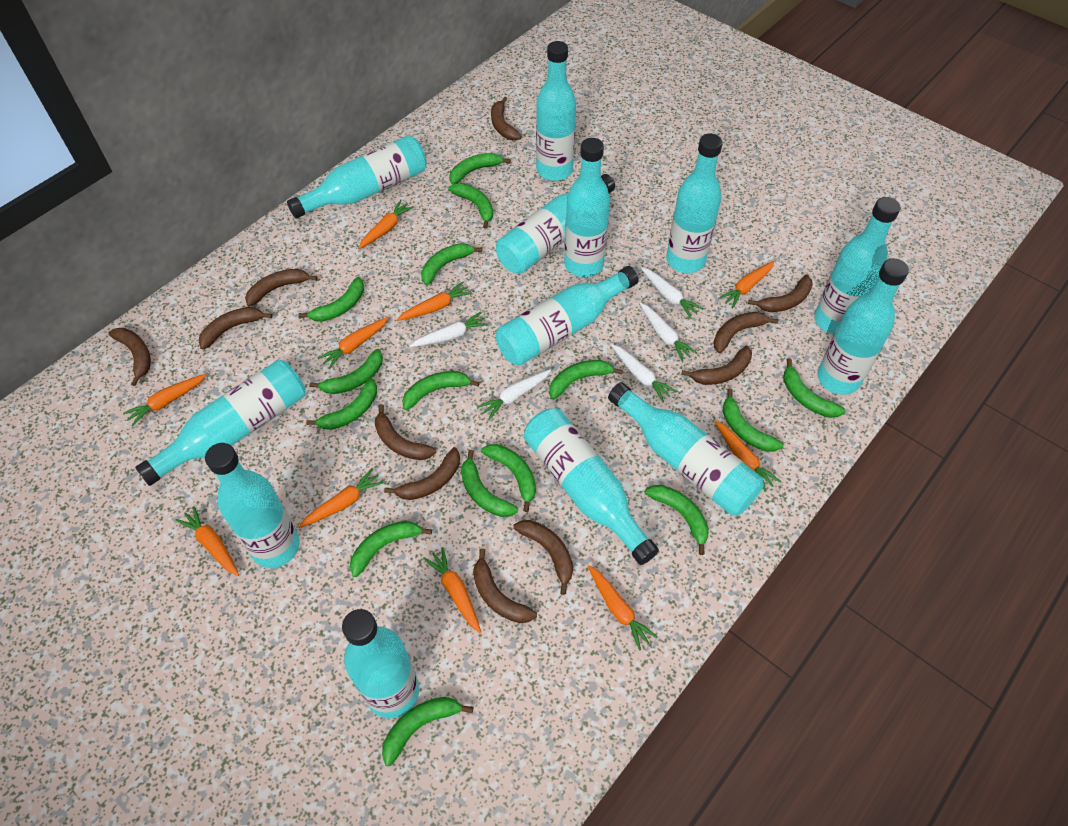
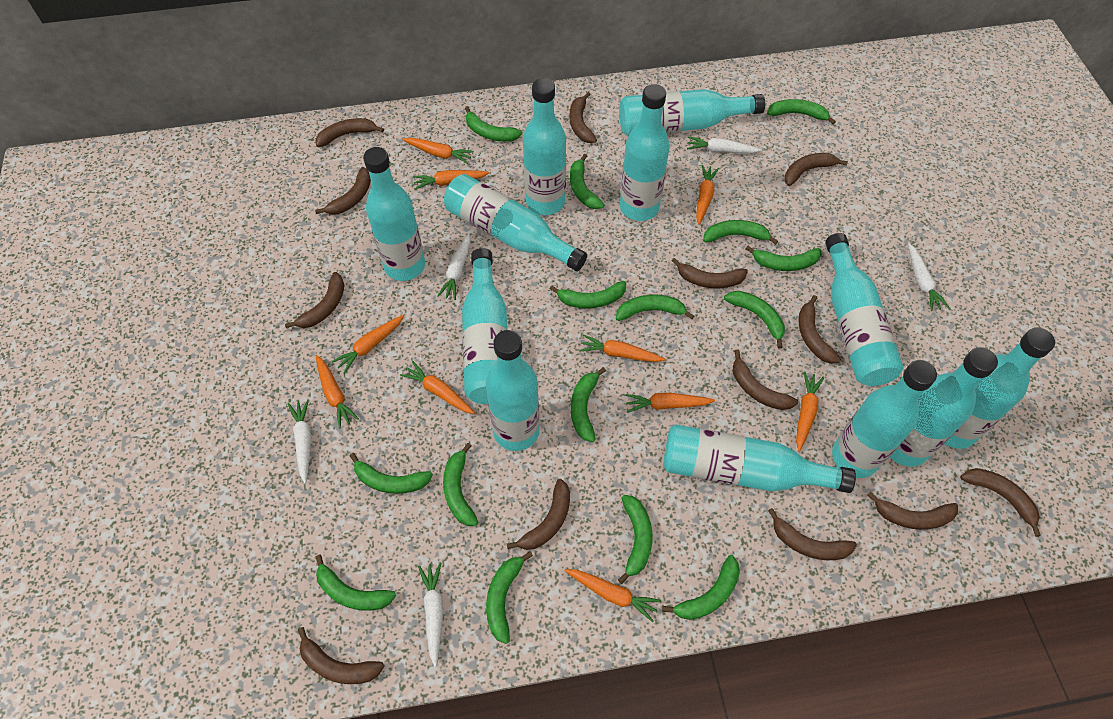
brown banana: [108,328,151,386] [198,307,272,349] [245,269,318,306] [375,404,436,460] [384,447,460,500] [473,548,537,623] [491,97,522,141] [513,520,573,595] [681,346,752,385] [713,312,778,353] [748,275,813,312] = 11 -> [285,272,344,328] [298,627,384,684] [315,167,371,215] [316,118,384,147] [507,479,570,550] [570,92,597,143] [672,258,748,288] [733,350,798,410] [768,508,857,560] [784,153,848,186] [799,295,841,364] [867,492,958,530] [960,468,1041,537] = 13
turquoise bottle: [135,360,306,486] [205,443,300,568] [287,135,427,219] [342,609,419,719] [496,174,615,274] [496,266,639,366] [524,408,659,565] [536,41,576,181] [564,138,610,277] [608,382,764,516] [666,134,723,273] [814,197,900,335] [817,258,909,395] = 13 -> [363,147,425,281] [444,174,587,271] [462,248,508,404] [486,330,540,451] [523,78,566,215] [619,89,765,136] [620,84,670,221] [663,424,856,493] [825,233,904,386] [832,360,937,478] [890,347,998,467] [944,328,1055,449] = 12

